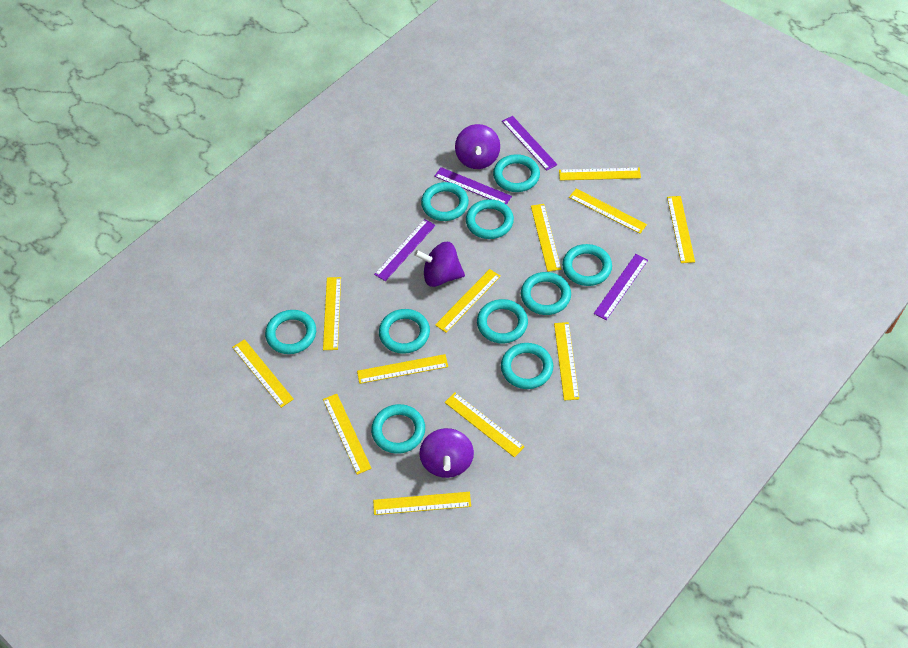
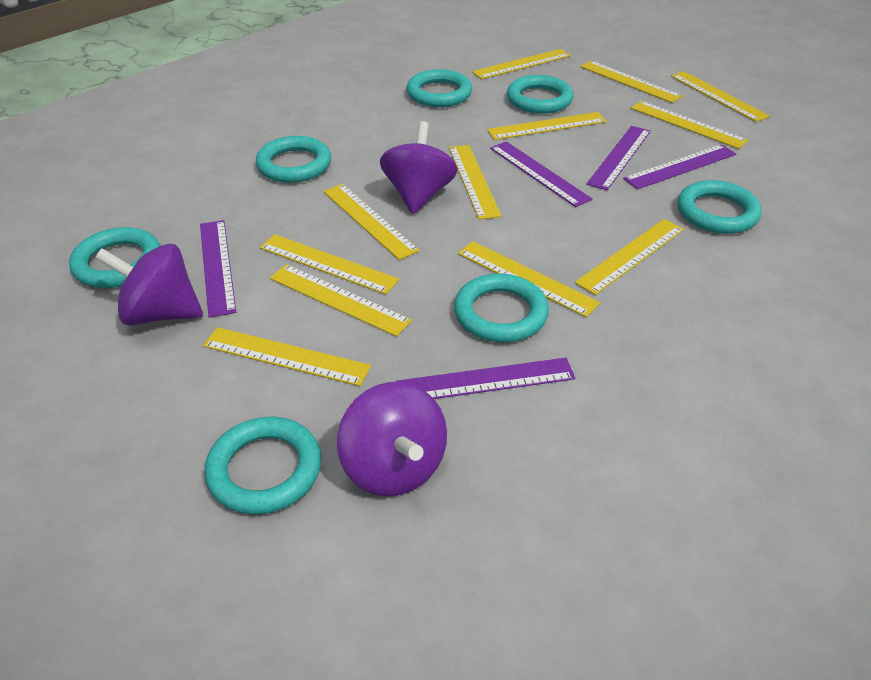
purple ruler: [374,219,436,281] [434,167,512,205] [502,116,558,171] [594,254,648,320] = 4 -> [200,220,236,318] [396,358,575,399] [490,141,592,207] [587,126,651,190] [623,144,736,189] = 5
turquoise ring: [265,310,316,354] [371,404,425,454] [379,309,430,354] [421,182,469,221] [466,199,514,239] [477,299,528,344] [493,154,540,192] [501,343,553,389] [521,272,571,315] [562,244,612,286] = 10 -> [69,227,161,288] [204,417,321,515] [256,136,331,183] [407,69,472,107] [454,274,549,342] [507,75,574,114] [677,180,762,234] = 7

